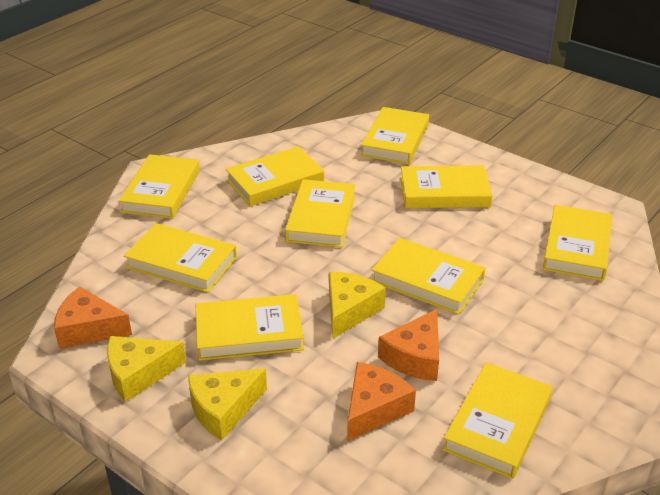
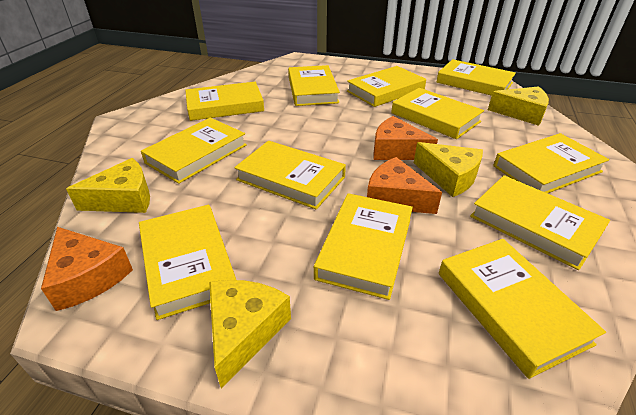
yellow book: [119,154,200,219] [124,223,237,292] [196,294,304,361] [226,146,324,206] [285,179,356,248] [361,107,429,165] [372,238,485,315] [400,165,493,208] [442,362,553,479] [543,205,612,281] = 10 -> [139,205,236,320] [141,118,247,184] [185,82,264,121] [234,141,346,210] [288,65,340,106] [314,193,413,300] [347,66,426,107] [391,88,484,139] [437,59,516,96] [439,239,606,379] [470,175,610,270] [493,133,609,193] = 12
yellow cheese: [107,336,186,402] [188,369,267,440] [329,272,386,338] = 3 -> [66,158,150,213] [209,280,291,389] [414,142,483,197] [488,86,549,126] = 4

